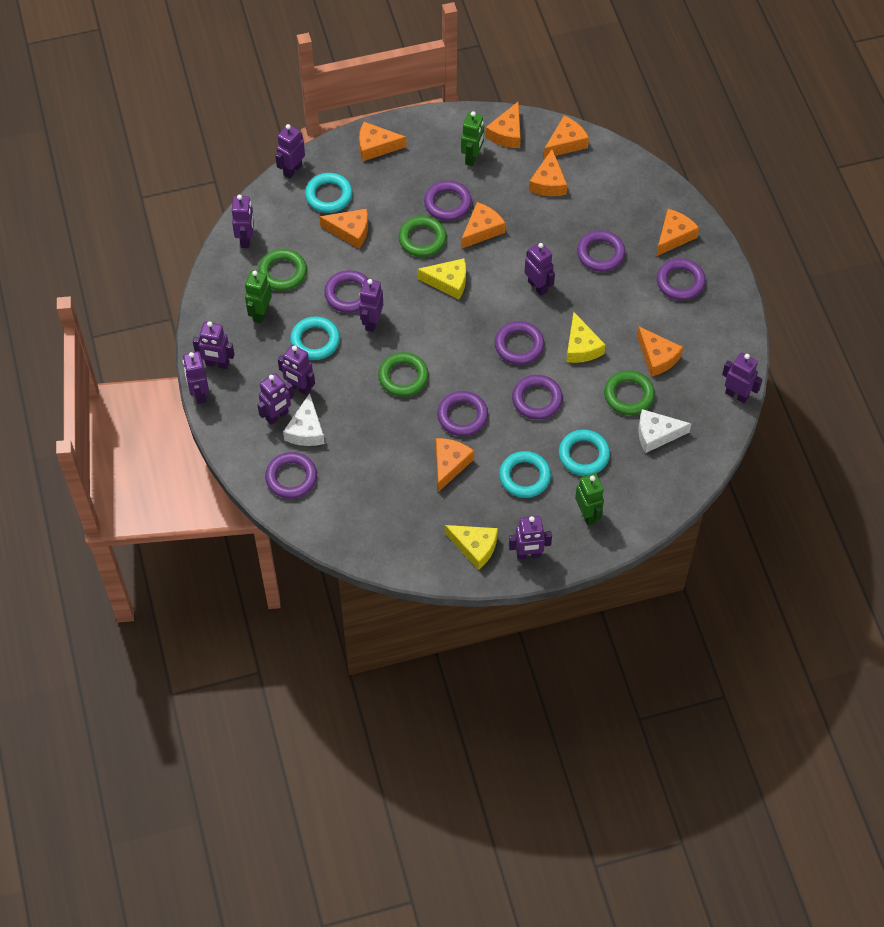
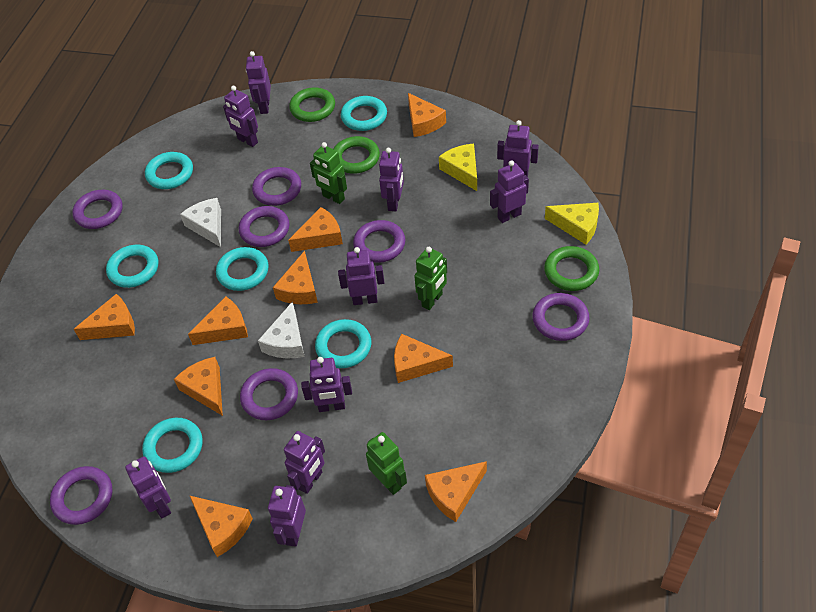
green ring: [258,249,307,291] [378,352,429,397] [398,216,447,257] [604,370,655,415] = 4 -> [289,87,335,122] [333,136,380,174] [544,246,599,291] = 3
purple ring: [265,452,317,499] [324,270,368,313] [424,180,472,221] [437,391,488,436] [495,321,544,365] [512,375,563,420] [577,230,625,272] [657,258,706,300] = 8 -> [50,466,113,525] [72,190,122,229] [239,206,290,247] [240,368,298,420] [252,167,301,206] [353,220,405,263] [532,293,590,341] = 7
turquoise ring: [290,316,340,360] [305,173,352,213] [499,451,551,498] [559,430,610,476] = 4 -> [106,245,158,288] [142,418,203,473] [145,152,193,189] [216,247,269,291] [315,319,371,368] [341,96,387,131] = 6
yellow cheese: [417,258,466,300] [445,525,498,570] [566,312,606,363] = 3 -> [439,144,477,191] [545,203,599,245] = 2

